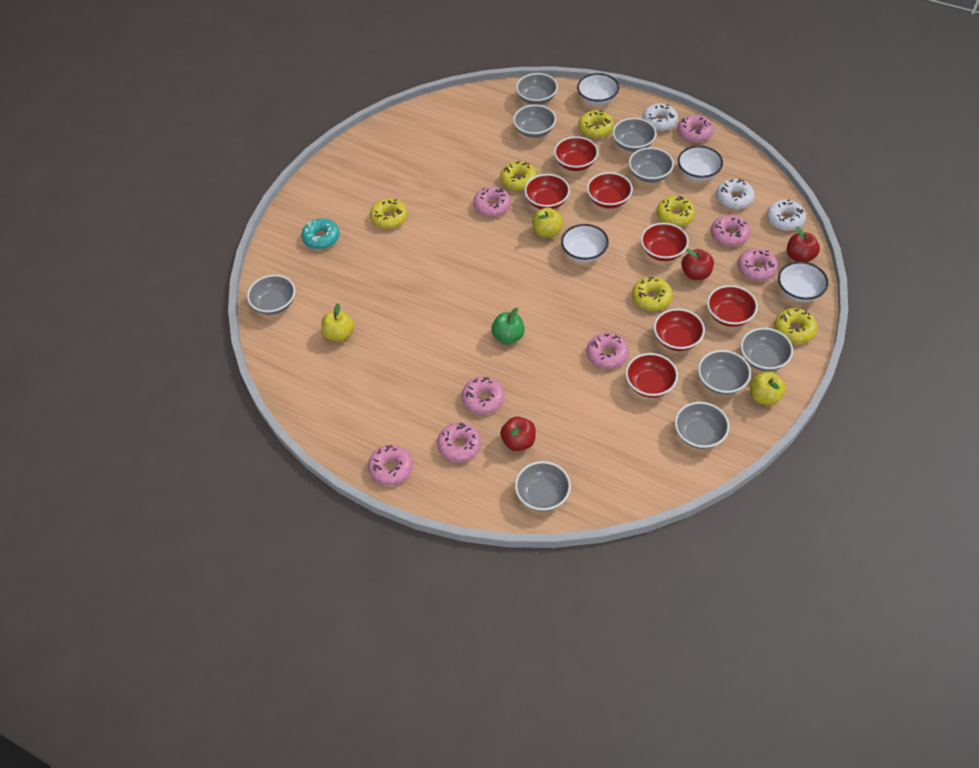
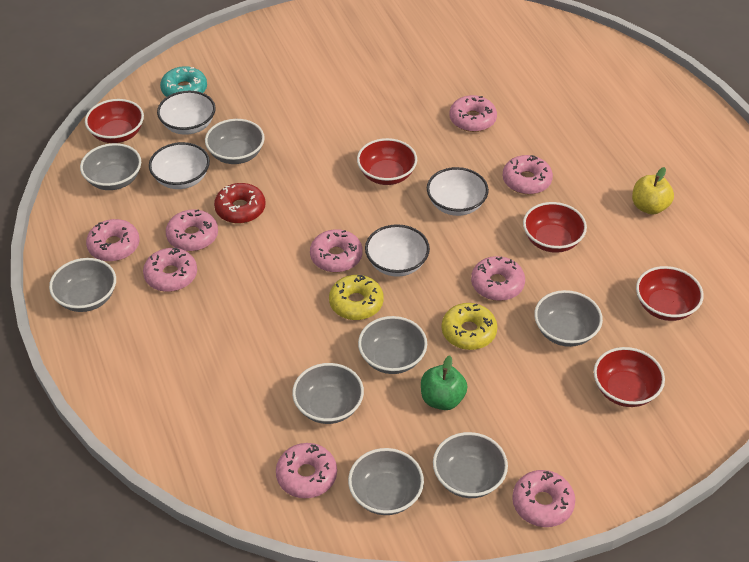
grey bowl: [247,275,295,315] [513,105,556,138] [515,461,571,511] [516,73,558,105] [613,118,656,152] [629,147,674,183] [675,402,729,449] [698,350,751,395] [741,328,793,371] = 9 -> [49,258,116,312] [80,143,141,190] [205,119,265,164] [292,363,364,424] [348,448,424,515] [358,316,427,374] [433,432,508,498] [534,290,603,347] = 8
pink donut: [368,445,413,485] [437,422,481,462] [462,377,504,415] [473,187,511,217] [587,333,629,369] [677,114,714,143] [711,215,750,247] [737,248,778,281] = 8 -> [86,219,140,262] [143,248,197,292] [166,209,218,251] [276,443,337,498] [310,229,363,272] [449,95,497,132] [471,256,525,301] [503,155,553,194] [512,470,575,527] = 9
red apple: [500,417,536,451] [681,249,714,280] [787,227,820,262] = 3 -> none = 0
red bowl: [524,174,570,209] [554,136,598,171] [587,172,633,209] [625,353,678,398] [641,223,689,261] [654,309,705,351] [707,285,758,327] = 7 -> [85,99,144,143] [357,138,417,185] [523,202,587,253] [594,347,665,407] [636,266,704,321] = 5
red donut: none = 0 -> [214,183,266,224] = 1
white donut: [642,104,678,131] [716,179,755,209] [766,199,806,231] = 3 -> none = 0
yellow apple: [321,303,354,342] [532,207,563,238] [750,372,786,405] = 3 -> [632,167,674,215] = 1
yellow donut: [370,198,407,229] [500,161,537,191] [578,110,614,138] [632,277,673,311] [657,196,695,227] [774,308,817,344] = 6 -> [329,275,384,320] [441,303,497,350] = 2

